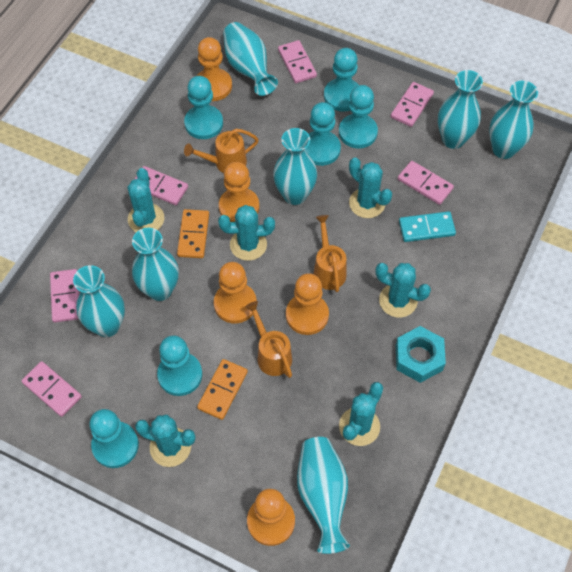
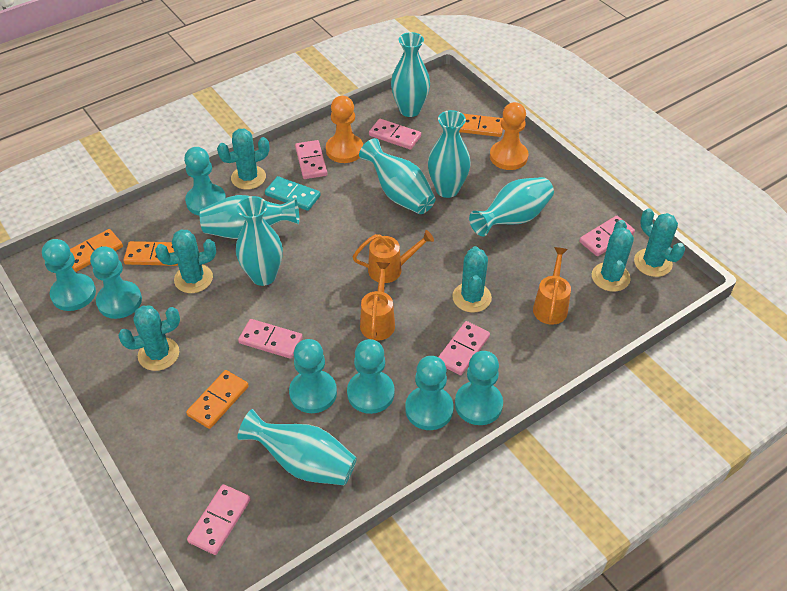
orange domino: [177,209,209,258] [197,359,248,420] = 2 -> [70,229,123,272] [123,241,178,266] [186,370,249,429] [459,113,503,137] = 4
orange pawn: [197,37,232,101] [214,262,257,323] [219,162,259,222] [247,489,295,546] [286,273,329,335] = 5 -> [326,96,363,163] [490,102,528,170] = 2
turquoise nut: [396,326,446,383] = 1 -> none = 0
turquoise pawn: [89,409,139,468] [157,335,202,396] [184,76,223,139] [305,102,341,166] [324,48,359,112] [339,85,378,149] = 6 -> [42,239,96,311] [90,246,142,319] [184,147,226,216] [289,339,337,413] [347,339,395,414] [405,356,454,430] [455,351,503,425] = 7

